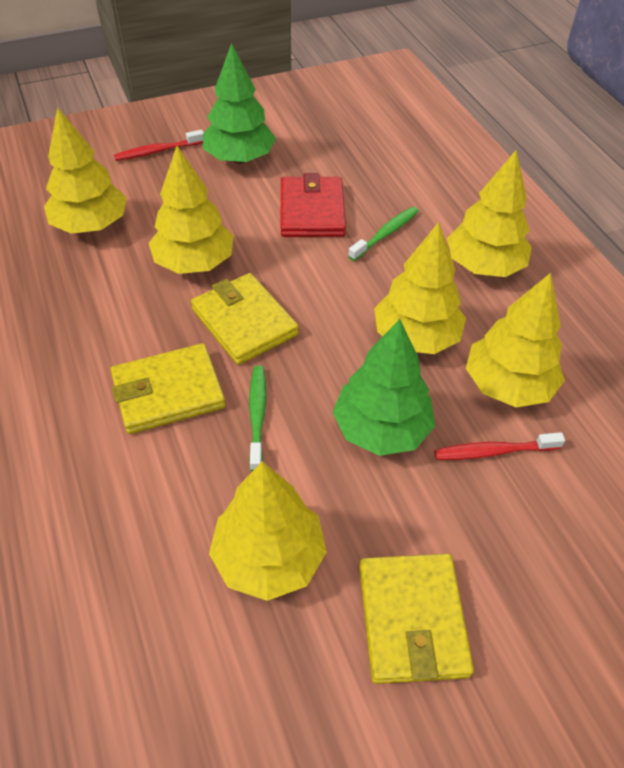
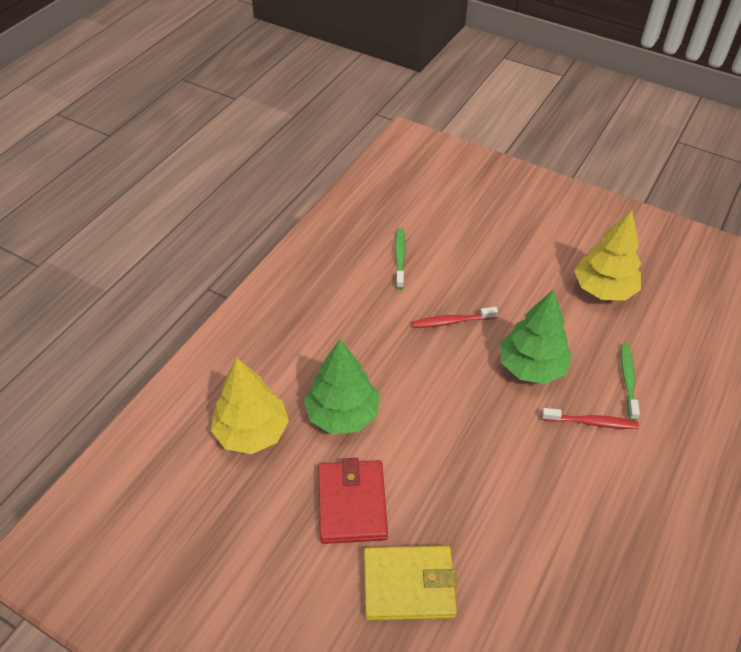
yellow tree: [44,107,127,234] [149,146,234,274] [209,461,327,601] [374,222,466,354] [447,150,532,277] [466,273,565,407] = 6 -> [211,358,289,454] [574,210,641,301] = 2
yellow wallet: [111,343,226,434] [191,273,299,365] [359,554,474,684] = 3 -> [364,546,457,621] = 1

